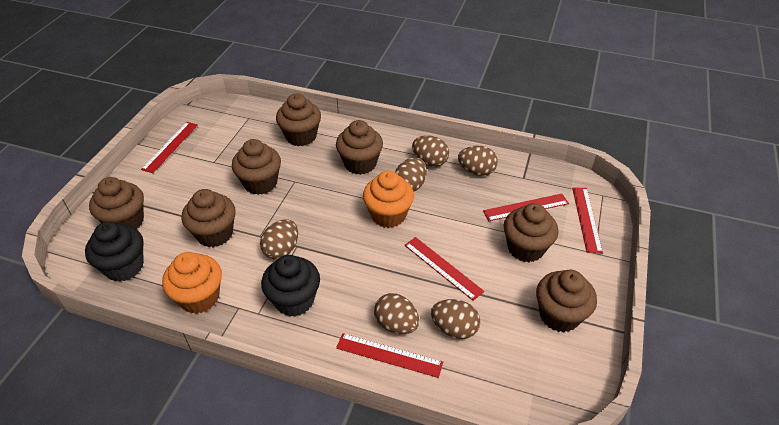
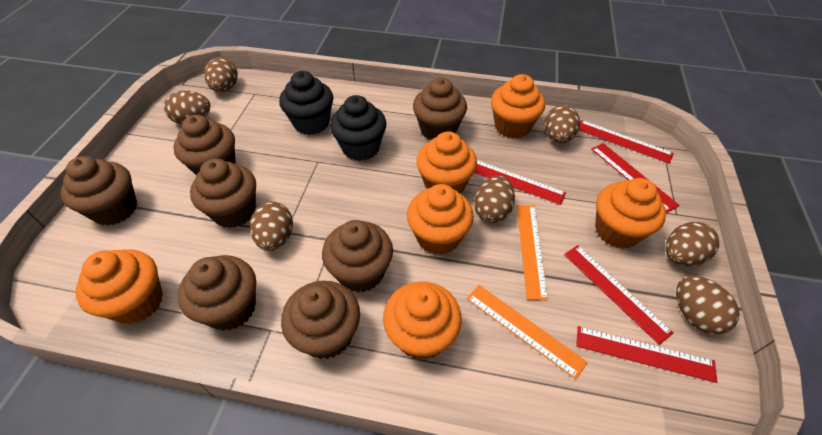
brown egg: [260,219,298,260] [374,293,419,334] [395,157,427,192] [412,135,449,167] [431,299,480,339] [458,146,498,176] = 6 -> [164,90,211,124] [204,57,238,92] [250,202,293,251] [474,176,515,223] [544,105,580,143] [666,222,719,267] [676,276,740,335] = 7
orange cupcake: [162,252,222,314] [363,171,414,228] = 2 -> [75,249,163,324] [383,281,462,360] [407,184,474,255] [416,131,477,193] [491,74,545,139] [595,178,666,249] = 6
orange ruler: none = 0 -> [467,285,587,379] [517,205,548,301] = 2

